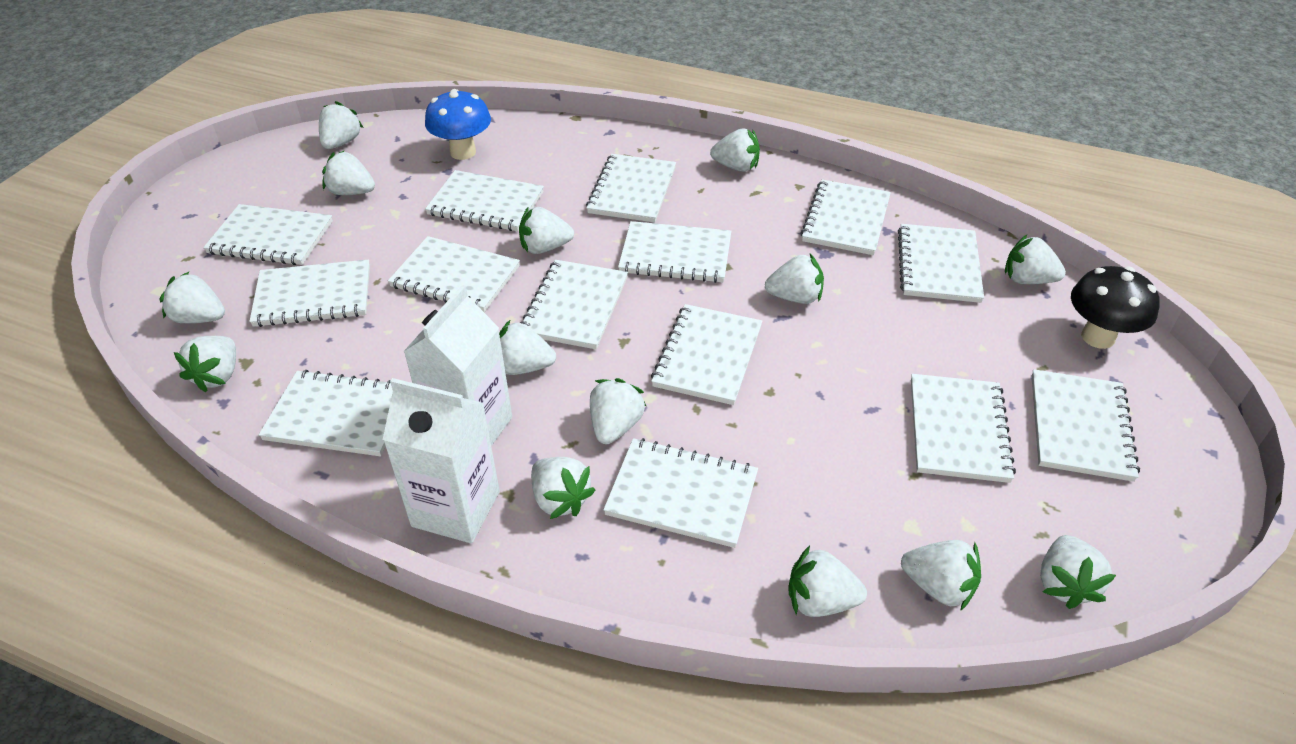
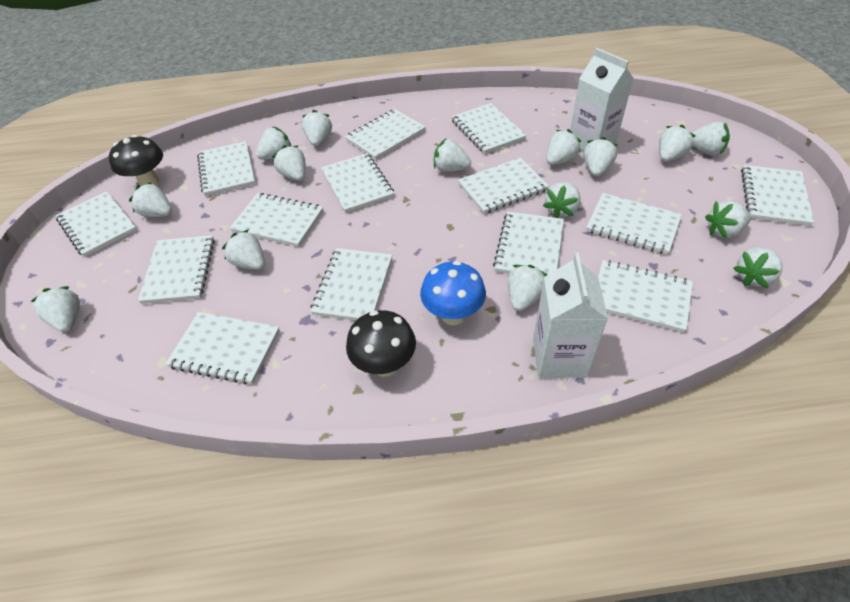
black mushroom: [1071,266,1160,349] = 1 -> [109,135,163,187] [346,310,416,377] = 2
white strawberry: [160,271,225,323] [174,336,236,392] [319,101,364,149] [322,150,375,195] [499,320,556,375] [519,207,574,254] [531,457,596,519] [590,378,646,444] [710,128,760,172] [765,254,824,304] [789,546,867,617] [901,540,981,611] [1005,234,1066,284] [1040,535,1116,609] = 14 -> [30,286,80,332] [129,182,172,217] [222,229,265,270] [256,127,292,160] [272,145,306,181] [302,110,332,146] [434,139,471,172] [508,265,547,311] [543,182,581,218] [546,129,581,165] [583,137,618,176] [659,125,695,162] [692,122,730,155] [705,200,751,239] [733,247,783,288] = 15

